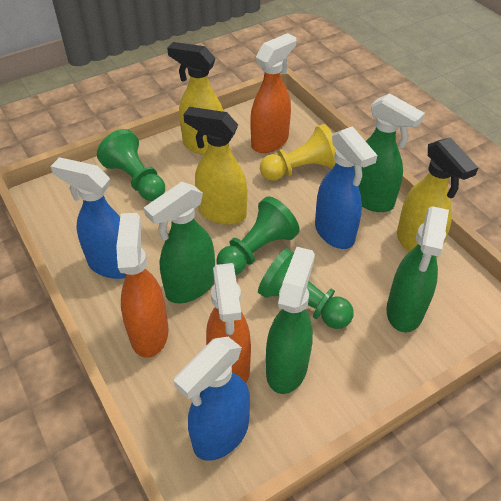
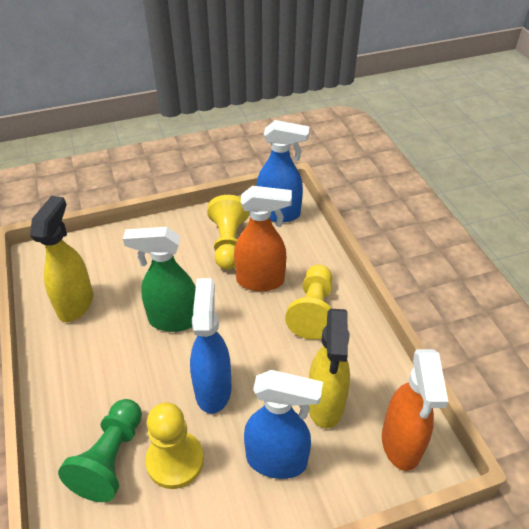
green pawn: [97,129,165,201] [216,196,300,275] [258,248,354,329] = 3 -> [58,399,142,502] = 1
green spray bottle: [144,182,215,303] [266,247,315,394] [354,93,425,212] [386,206,449,332] = 4 -> [123,227,196,332] = 1
orange spray bottle: [116,213,169,358] [206,263,251,383] [250,33,296,153] = 3 -> [234,186,292,291] [382,349,448,471] = 2
yellow pawn: [260,124,336,181] = 1 -> [145,402,204,489] [207,195,249,270] [285,265,332,340] = 3
yellow spray bottle: [167,42,224,155] [183,107,247,225] [397,137,479,259] = 3 -> [30,196,93,322] [309,309,350,428] = 2

